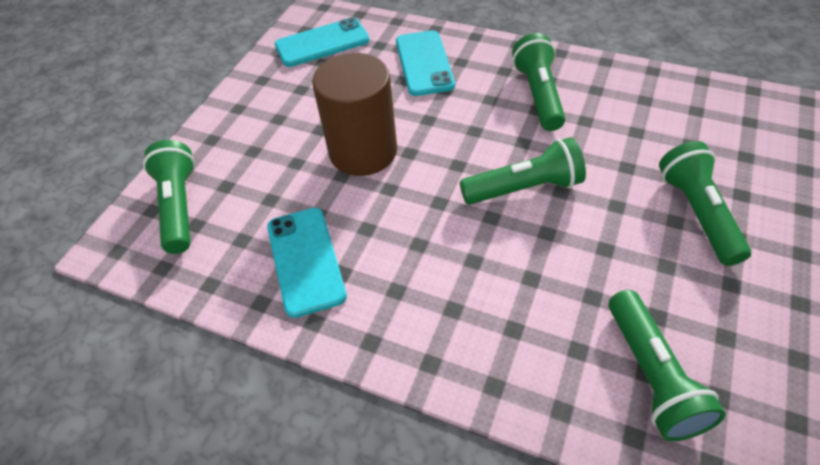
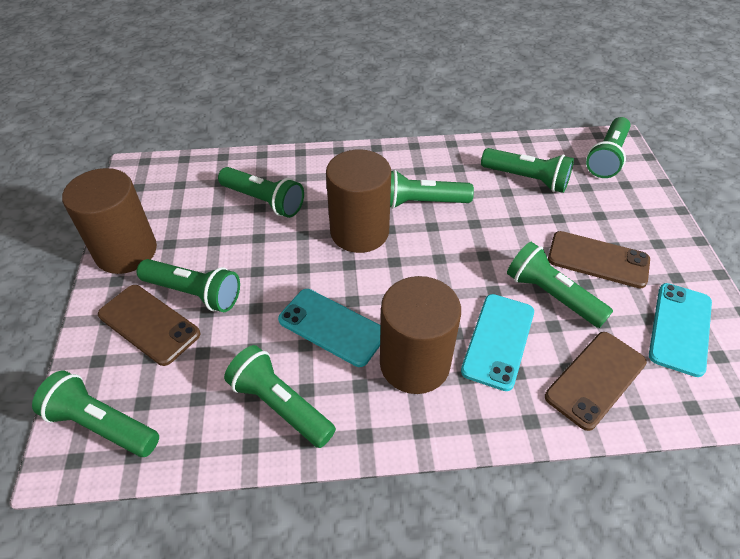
brown cylinder: [312,53,397,176] = 1 -> [62,168,157,274] [326,150,391,253] [380,276,461,394] = 3
brown phone: none = 0 -> [98,285,200,366] [545,332,647,431] [548,231,650,288] = 3
green flashlight: [143,140,195,254] [460,137,586,205] [512,33,566,131] [609,290,726,441] [659,141,751,266] = 5 -> [32,371,159,457] [137,259,240,312] [218,167,304,218] [224,345,336,448] [390,169,474,209] [481,148,574,193] [507,242,613,328] [586,117,630,178] = 8

